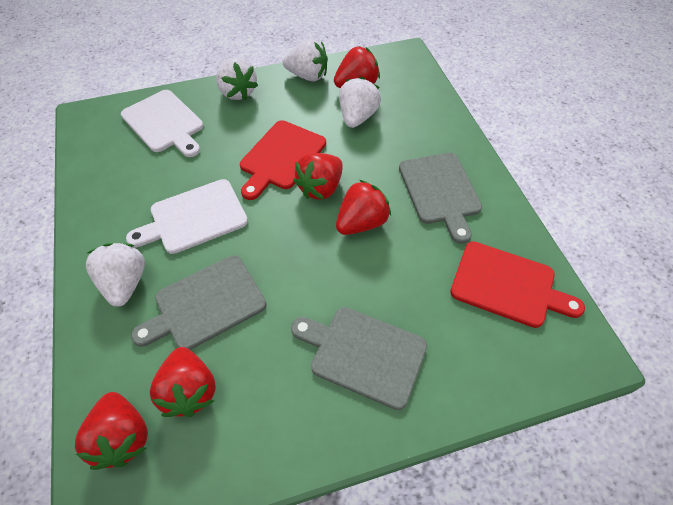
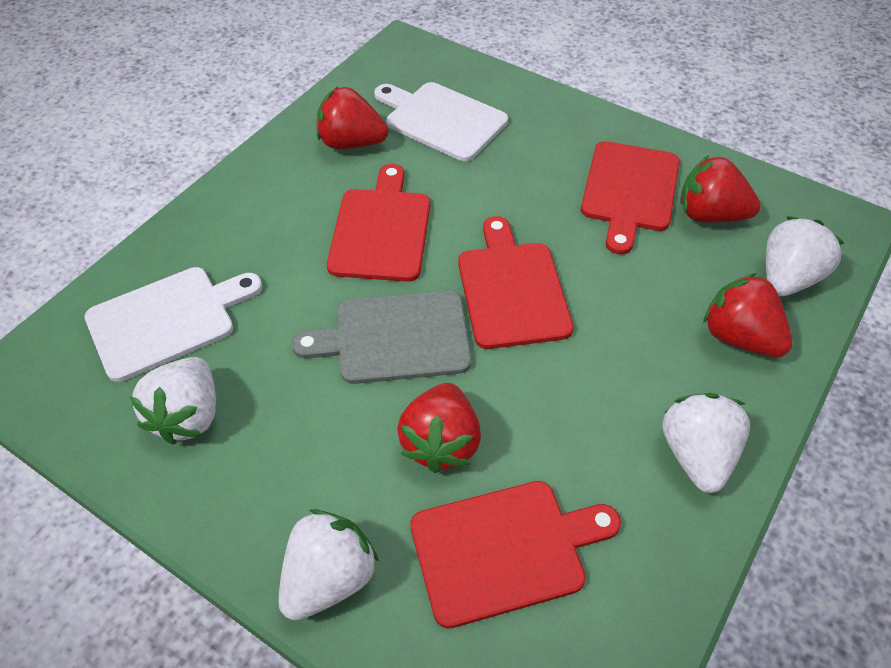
grey cutting board: [131,255,266,350] [291,307,427,410] [399,153,482,244] = 3 -> [292,290,471,384] = 1
red cutting board: [240,120,326,200] [450,241,585,328] = 2 -> [327,164,430,282] [410,481,621,629] [458,216,574,349] [581,141,680,255] = 4
red strawberry: [75,392,148,470] [150,347,216,417] [293,153,343,200] [334,46,380,88] [336,180,391,235] = 5 -> [316,87,388,149] [397,383,481,473] [680,155,761,223] [703,273,792,357] = 4

